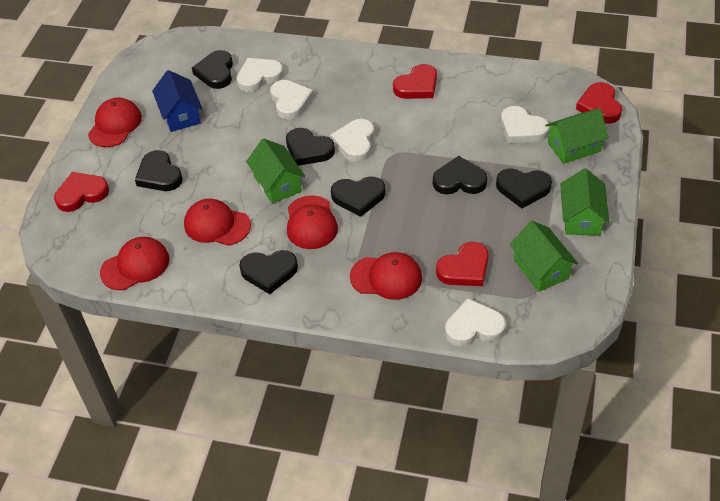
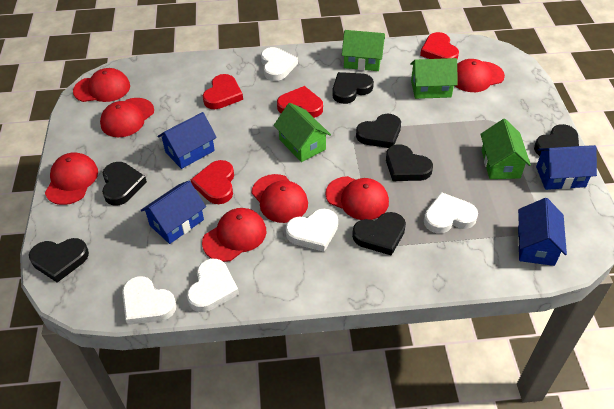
blue house: [152,70,202,132] = 1 -> [141,181,206,244] [157,112,217,169] [518,198,567,266] [536,145,597,190] = 4
red cap: [88,98,142,147] [100,237,169,290] [184,199,251,246] [287,195,338,249] [350,252,422,300] = 5 -> [45,152,98,205] [73,68,130,102] [100,98,154,137] [202,208,266,262] [252,174,308,223] [325,176,389,220] [455,59,505,92] = 7

